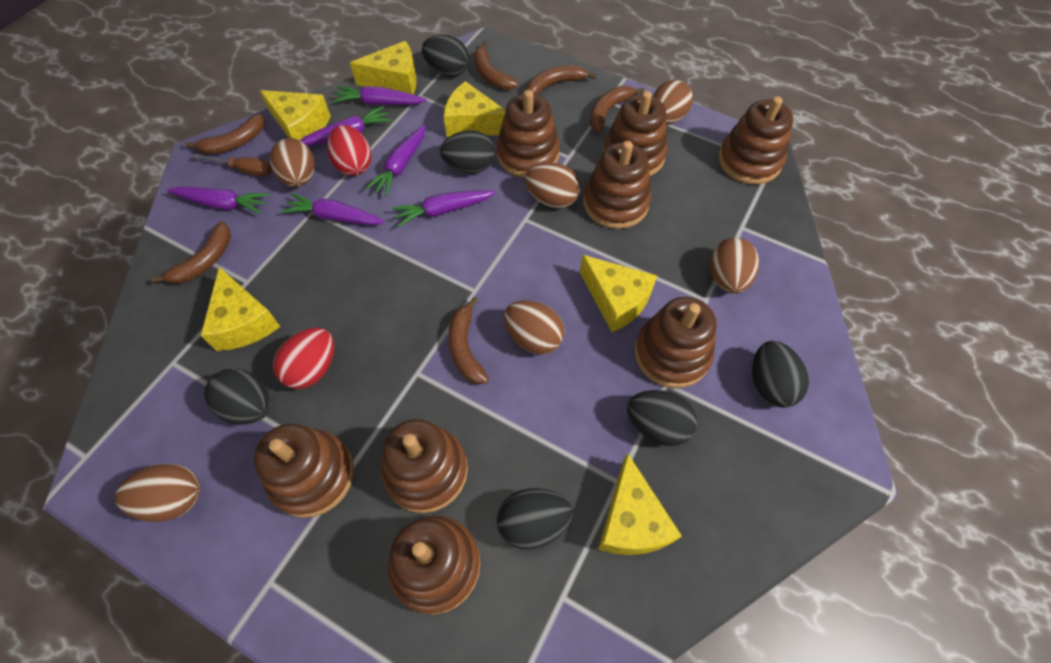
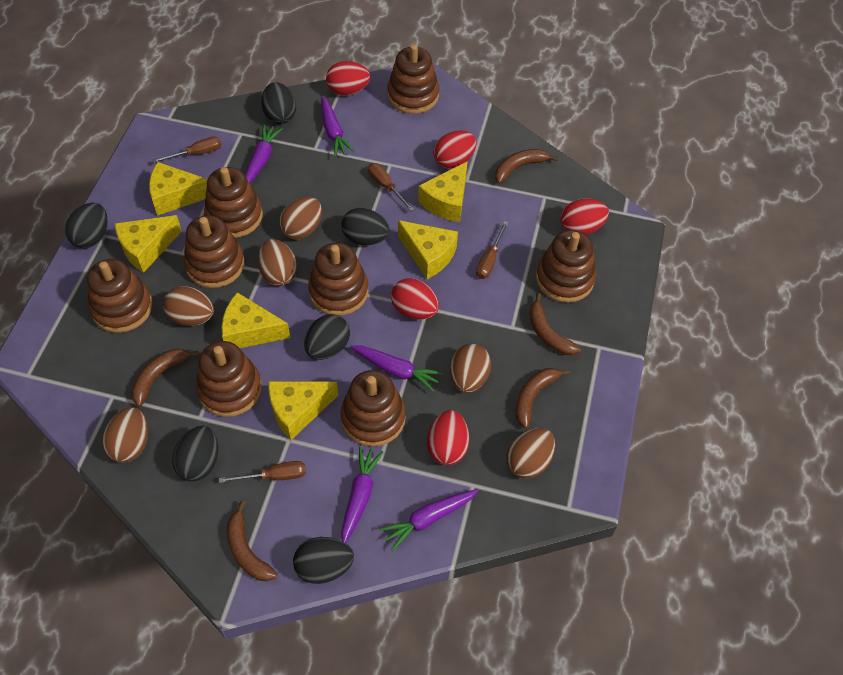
brown banana: [151,221,231,284] [185,113,265,154] [448,297,489,384] [474,41,518,90] [526,65,596,95] [590,86,644,132] = 6 -> [131,349,199,407] [227,501,278,581] [495,149,558,184] [515,368,570,428] [529,293,581,355] = 5
brown screwdriver: [193,154,272,176] = 1 -> [152,136,222,163] [219,461,306,483] [368,163,414,211] [476,221,508,279] = 4
purple carrot: [167,186,269,214] [281,193,385,225] [300,106,392,145] [333,86,427,105] [365,125,426,197] [392,190,496,227] = 6 -> [245,124,283,184] [321,96,355,157] [341,446,384,543] [350,345,443,392] [380,489,478,551] = 5
red egg: [273,327,334,389] [327,125,372,176] = 2 -> [326,61,370,96] [391,278,439,320] [427,410,469,465] [433,130,476,169] [561,198,609,235] = 5

